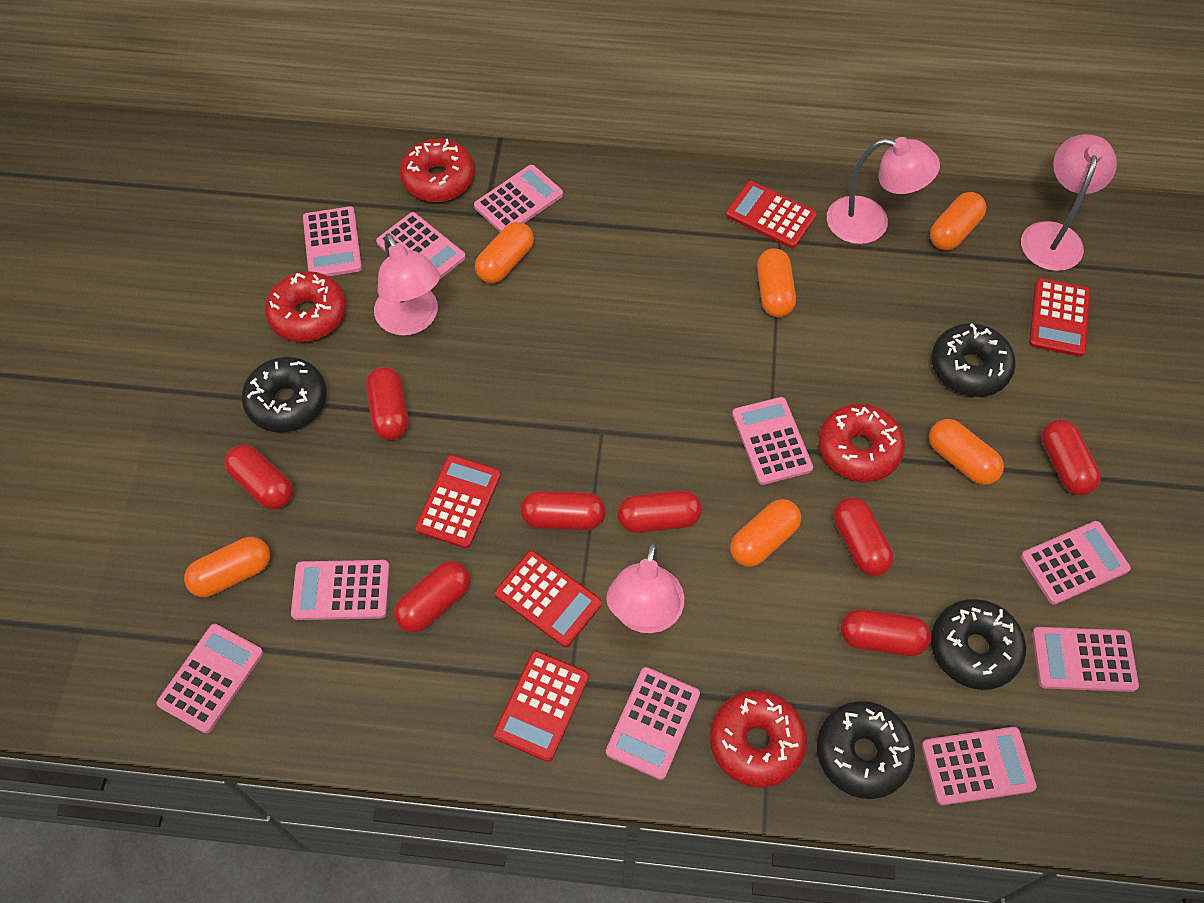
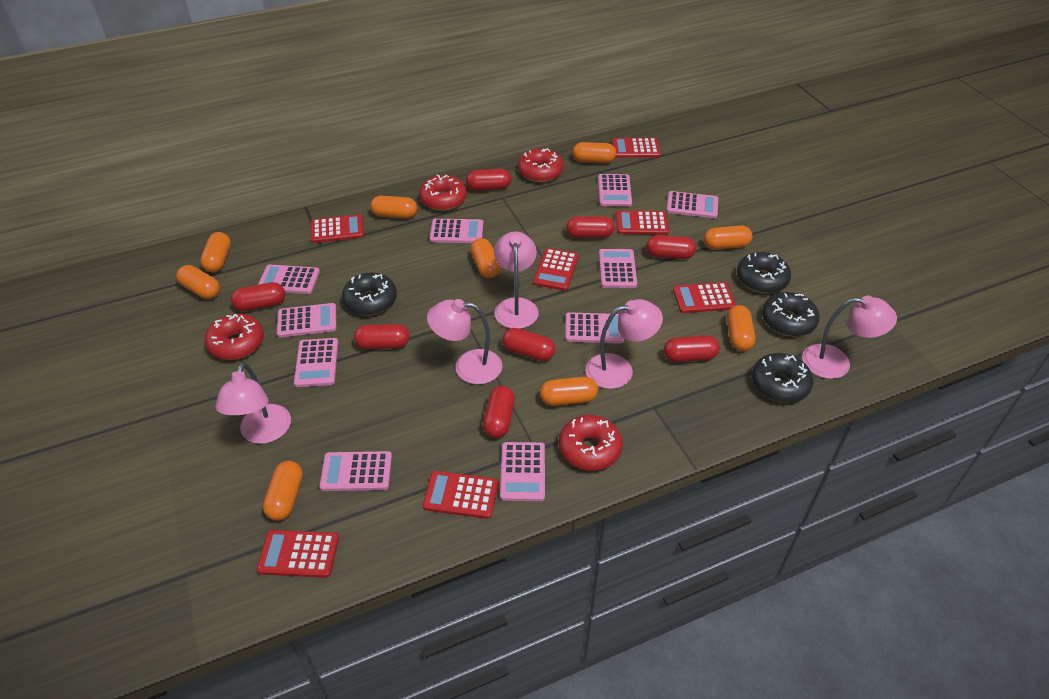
orange capsule: [184,537,270,597] [475,222,534,283] [730,499,801,567] [757,248,796,317] [929,419,1004,485] [930,192,986,250] = 6 -> [176,265,220,299] [200,232,231,272] [263,461,303,521] [370,196,417,219] [470,238,501,278] [540,376,598,406] [572,142,616,163] [704,225,752,250] [727,305,756,351] = 9
pink lamp: [374,233,440,336] [606,541,684,633] [827,137,940,244] [1021,134,1117,271] = 4 -> [215,362,291,444] [427,299,502,384] [494,231,539,329] [585,299,663,389] [802,296,897,379] = 5
red calculator: [415,455,501,549] [494,651,589,762] [495,550,602,647] [726,181,817,248] [1029,278,1090,357] = 5 -> [256,530,339,578] [311,214,364,243] [423,471,498,519] [533,248,579,291] [612,138,661,158] [616,211,669,235] [673,282,736,313] = 7

